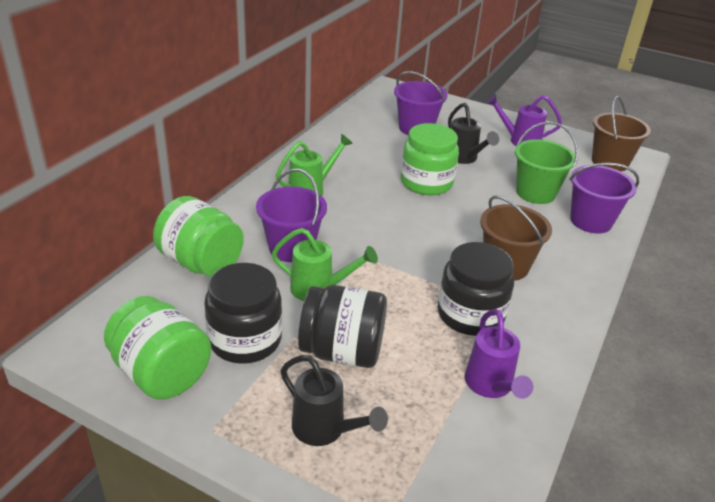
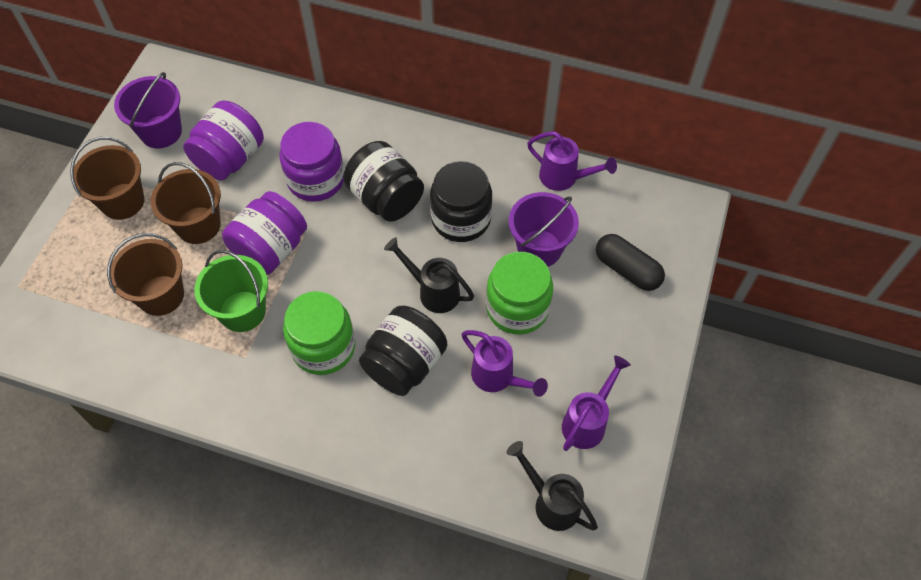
black capsule: none = 0 -> [596,234,665,291] = 1
brown bucket: [480,195,552,281] [592,96,651,171] = 2 -> [70,137,144,220] [107,233,184,316] [151,162,221,244] = 3
green jar: [104,296,211,400] [153,196,244,277] [401,123,459,195] = 3 -> [283,291,355,375] [486,252,553,334] = 2
green watering can: [272,228,378,301] [276,134,353,196] = 2 -> none = 0
purple bucket: [256,169,327,262] [394,71,447,135] [570,163,639,234] = 3 -> [114,72,182,149] [509,192,579,267] = 2
purple jar: none = 0 -> [183,100,264,181] [222,191,307,275] [279,122,344,202] = 3
purple watering can: [465,309,533,399] [486,94,562,146] = 2 -> [462,330,548,397] [527,131,617,191] [562,355,631,451] = 3

